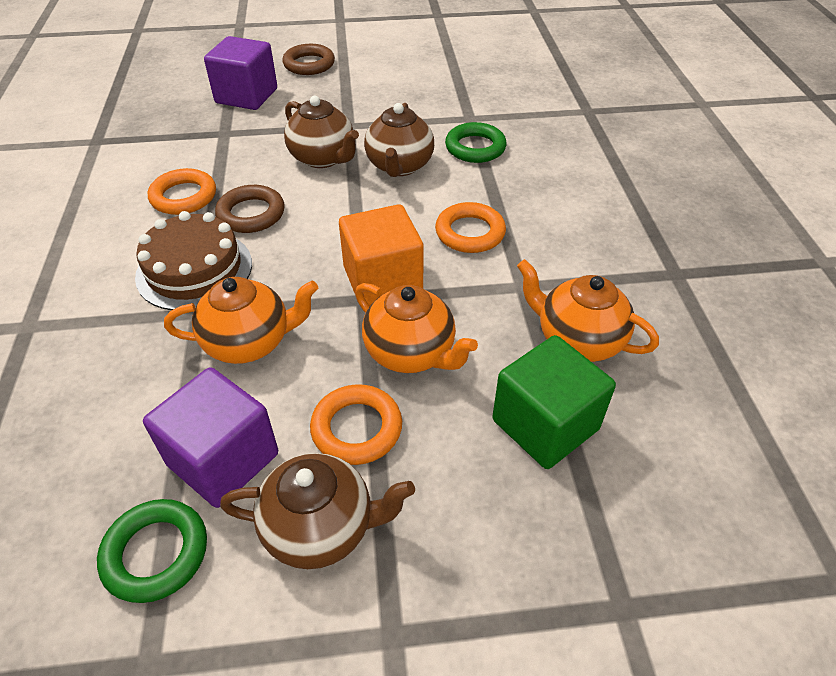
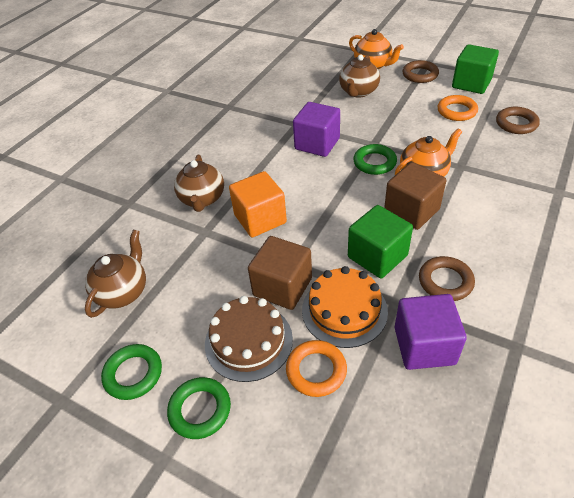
brown cube: none = 0 -> [248,236,312,310] [384,162,446,230] = 2
brown ring: [215,185,285,233] [282,44,335,75] = 2 -> [403,60,439,83] [419,256,475,301] [496,107,540,134] = 3
green cube: [492,335,616,469] = 1 -> [348,205,413,279] [452,44,499,94] = 2
green ring: [97,499,207,603] [445,122,507,163] = 2 -> [101,344,162,400] [167,377,231,439] [353,144,397,175] = 3
orange cake: none = 0 -> [302,266,388,348] = 1
orange ring: [148,168,216,215] [310,384,402,465] [435,202,506,253] = 3 -> [286,340,347,397] [437,95,478,121] = 2
orange teapot: [164,277,318,364] [355,283,478,373] [517,259,659,362] = 3 -> [349,29,404,69] [395,128,462,177] = 2

